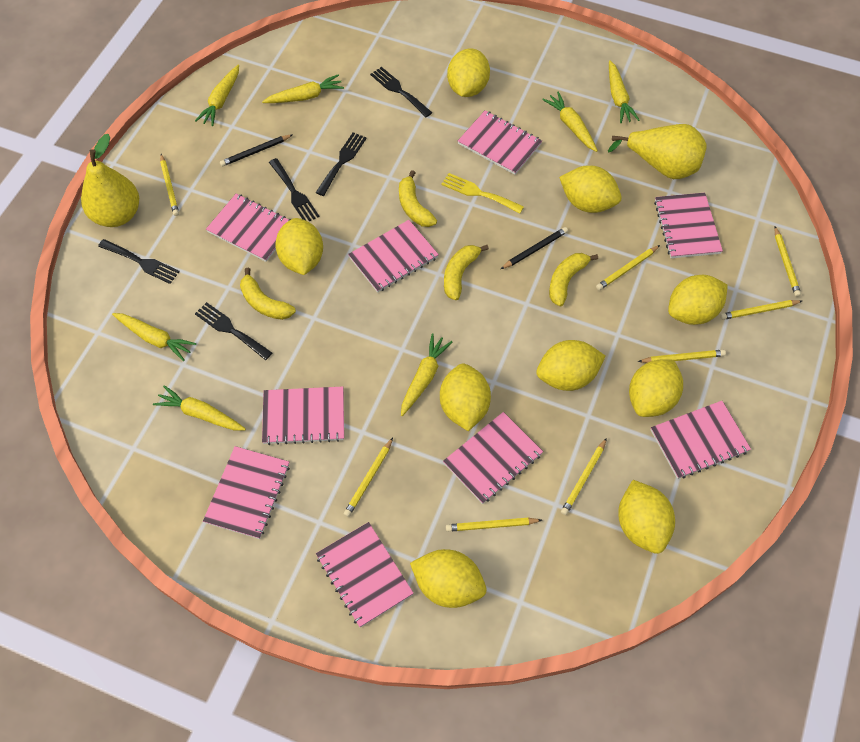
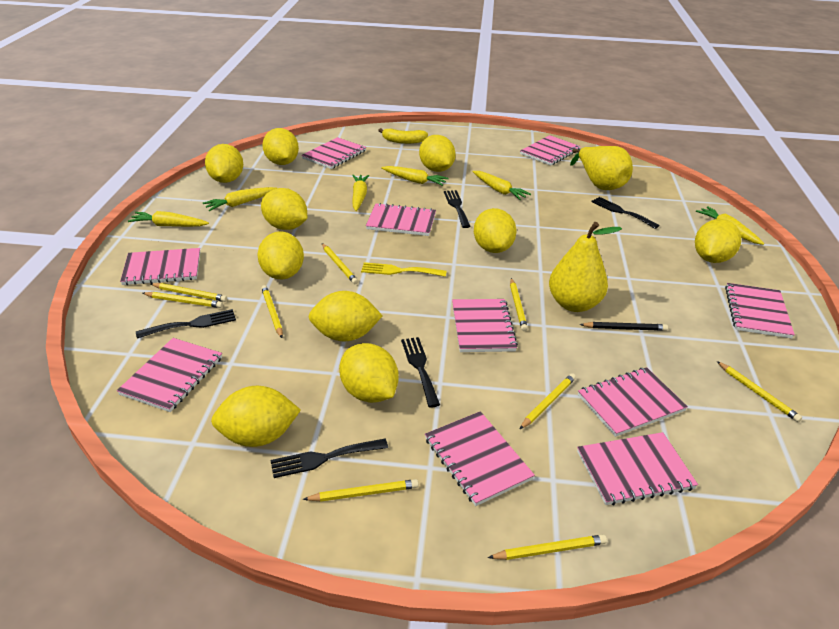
black pencil: [220,135,292,167] [501,227,568,269] = 2 -> [580,322,668,331] = 1
pink notebook: [203,446,290,539] [206,194,291,262] [262,386,344,445] [316,522,414,628] [348,220,439,293] [443,412,543,504] [458,111,542,175] [651,401,751,479] [654,193,723,258] = 9 -> [117,338,222,412] [120,248,200,285] [302,137,366,169] [366,203,436,236] [425,411,535,506] [452,299,518,352] [520,135,581,166] [577,432,698,505] [578,367,688,437] [725,283,795,338] = 10
yellow banana: [240,268,296,320] [399,170,437,227] [444,245,489,300] [549,253,598,306] = 4 -> [378,128,428,144] = 1
yellow carrot: [112,313,196,361] [153,385,246,431] [195,65,239,126] [262,75,344,103] [401,334,452,416] [542,92,598,152] [609,60,639,123] = 7 -> [128,211,209,227] [203,187,277,211] [352,175,369,211] [381,166,449,186] [473,171,531,200] [696,206,764,245] = 6
yellow lemon: [275,218,323,275] [410,549,486,608] [440,364,491,431] [447,48,490,97] [536,340,605,391] [559,165,622,213] [618,480,675,554] [629,360,683,417] [668,275,727,325] = 9 -> [205,144,243,183] [211,386,301,447] [257,231,304,279] [261,188,307,230] [262,128,299,165] [308,291,383,341] [339,343,399,403] [419,135,456,172] [474,208,516,253] [695,219,741,263] = 10
yellow pencil: [160,154,179,216] [344,438,393,517] [446,518,542,532] [561,438,607,515] [596,245,660,290] [638,350,726,363] [720,300,802,320] [774,227,801,297] = 8 -> [142,292,223,308] [151,283,227,302] [261,285,283,338] [303,479,419,502] [322,243,358,284] [488,534,607,560] [510,278,528,331] [520,373,576,429] [717,361,802,422] = 9

